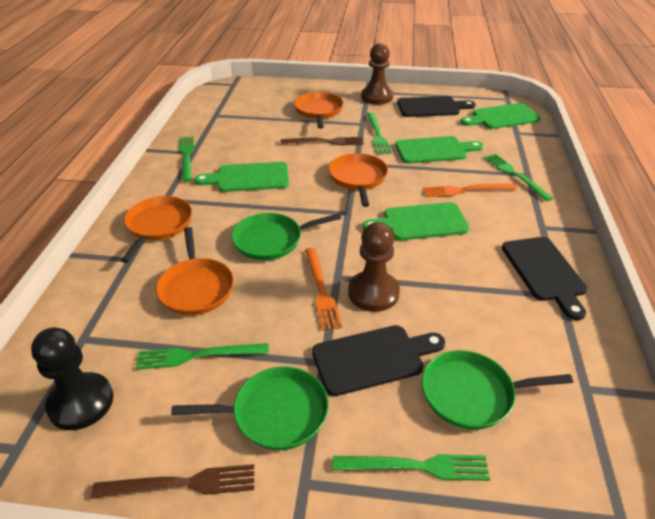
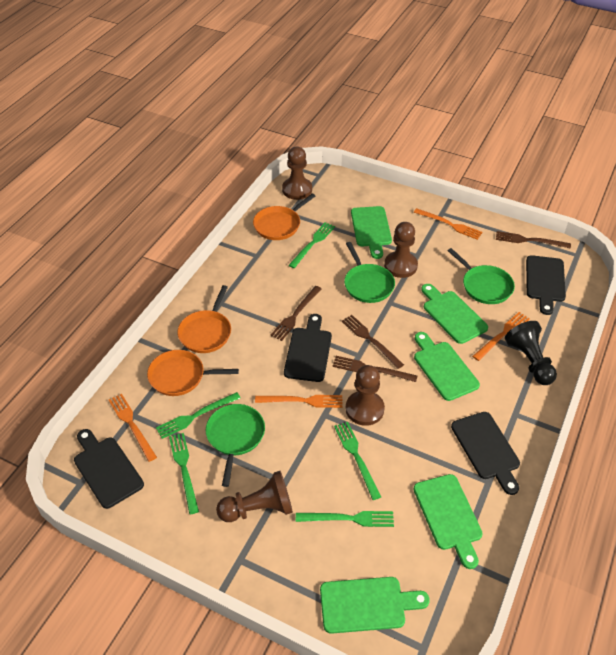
black cutting board: [312,325,445,396] [397,96,476,117] [502,237,587,320] = 3 -> [74,429,144,509] [284,314,332,382] [451,412,520,495] [526,255,566,315] = 4
brown fork: [91,464,254,499] [281,137,363,145] = 2 -> [270,286,321,341] [332,356,417,382] [342,315,404,369] [496,231,571,248] = 4
brown pawn: [348,222,400,312] [361,43,393,105] = 2 -> [216,471,293,522] [282,147,312,200] [346,365,385,426] [384,222,418,278] = 4
green cutting board: [194,162,289,192] [363,202,470,240] [395,136,483,164] [461,103,541,129] = 4 -> [320,577,430,634] [351,206,392,259] [414,332,480,401] [414,474,483,569] [421,284,488,344] = 5
orange fork: [305,248,342,330] [423,184,517,197] = 2 -> [109,394,157,462] [255,395,342,408] [414,208,482,240] [472,312,530,361] = 4
orange pan: [121,196,192,263] [156,227,234,315] [294,92,343,129] [329,153,388,207] = 4 -> [147,350,239,396] [177,285,231,353] [253,193,315,240] = 3

